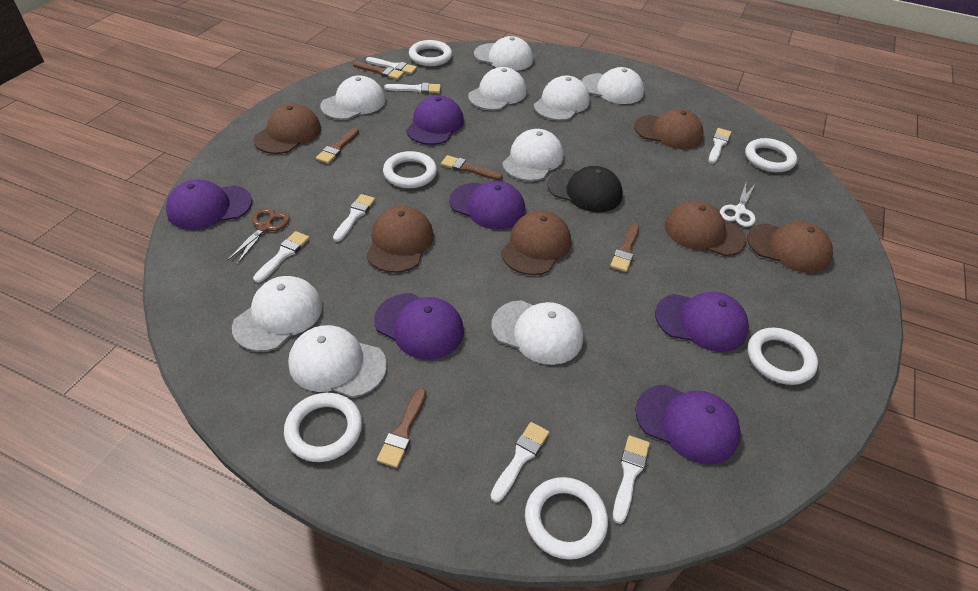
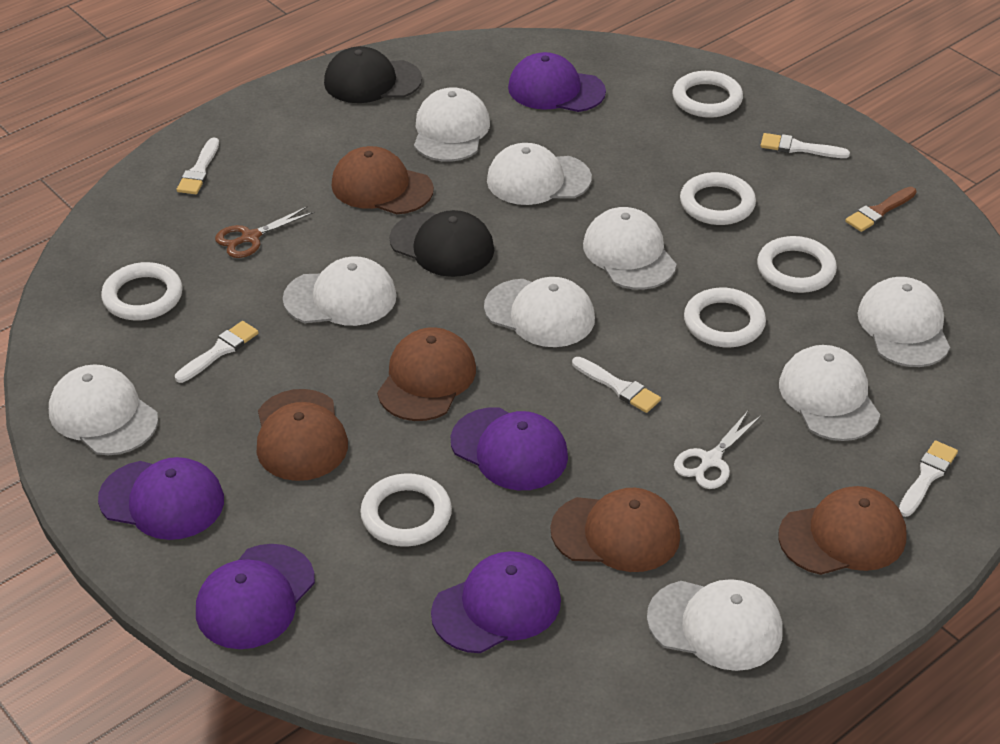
black cap: [547,166,623,212] = 1 -> [324,46,422,103] [389,210,494,277] = 2
brown brush: [316,128,359,164] [353,61,404,80] [377,388,426,468] [441,155,503,180] [610,223,639,272] = 5 -> [845,187,917,232] = 1
brown cap: [253,104,321,154] [366,206,434,273] [501,211,571,275] [634,109,704,149] [665,201,746,256] [747,222,833,273] = 6 -> [257,389,348,481] [332,146,434,214] [377,327,476,421] [550,488,680,572] [778,486,907,575] = 5
purple cap: [166,179,252,230] [374,293,464,360] [406,95,464,145] [449,181,525,230] [635,384,741,465] [655,292,749,352] = 6 -> [98,457,224,540] [196,544,315,649] [431,551,561,653] [451,407,568,490] [508,52,606,112] = 5
white brush: [253,231,310,283] [333,194,375,242] [366,57,417,74] [384,83,441,93] [490,422,549,503] [613,435,650,524] [708,128,731,163] = 7 -> [175,321,259,383] [177,137,219,194] [572,357,661,413] [761,133,850,158] [899,441,958,517] = 5

